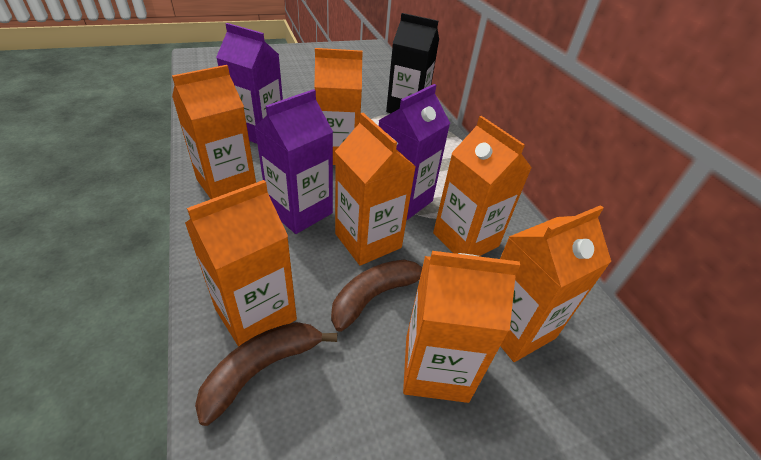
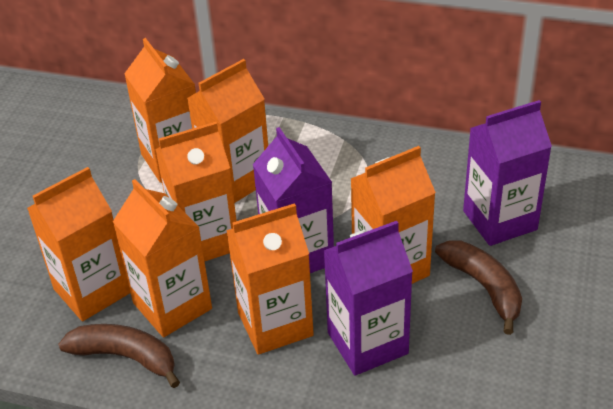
black carton: [386,13,439,113] = 1 -> none = 0

